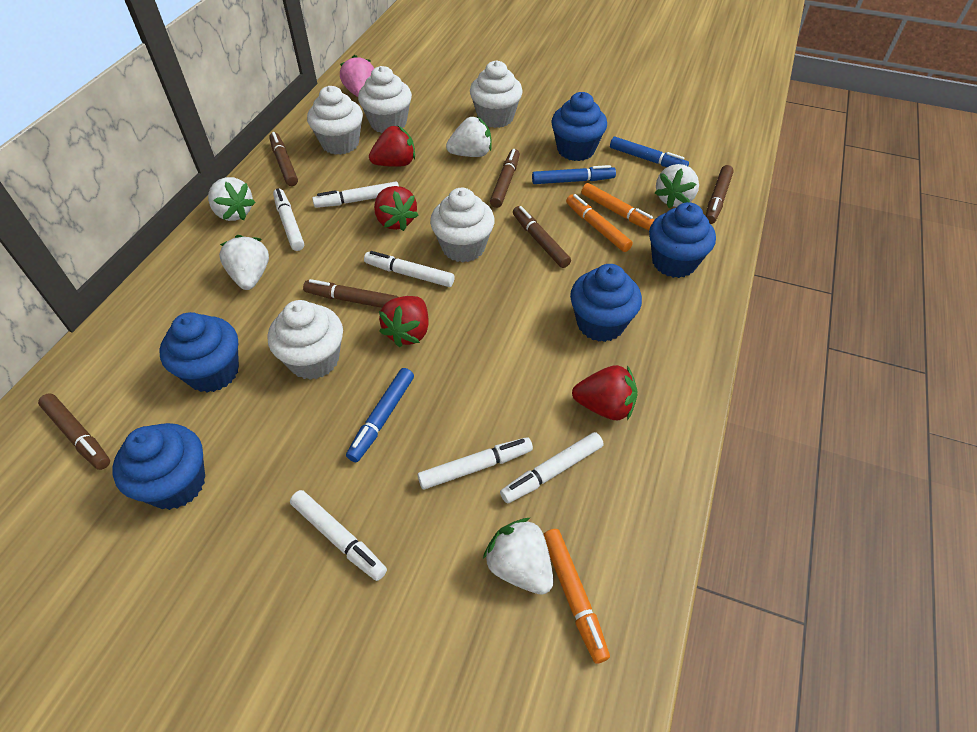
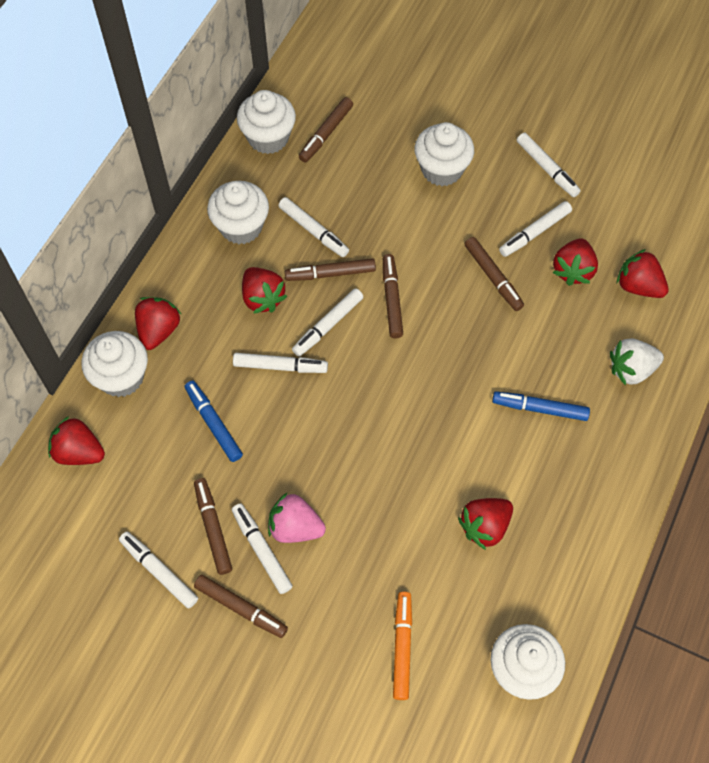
blue cupcake: [112,423,205,510] [159,312,239,392] [551,92,607,161] [570,264,642,342] [649,202,716,278] = 5 -> none = 0
blue marker: [346,368,414,462] [532,165,616,184] [610,137,689,167] = 3 -> [185,380,243,462] [492,391,590,421] = 2
orange marker: [543,529,610,664] [566,194,633,252] [581,183,654,230] = 3 -> [393,592,412,700] = 1
red strawberry: [369,125,415,167] [374,186,419,231] [379,296,429,347] [572,365,638,420] = 4 -> [48,416,105,465] [135,297,181,350] [242,267,287,314] [458,498,513,550] [553,238,598,286] [617,249,669,298] = 6
white marker: [273,188,304,251] [290,490,387,581] [312,182,399,208] [364,251,455,287] [418,437,533,490] [500,432,604,503] = 6 -> [119,532,198,609] [232,503,293,594] [233,353,328,373] [278,197,349,257] [292,288,363,356] [499,201,572,257] [517,133,581,197] = 7
white strawberry: [208,177,256,221] [219,235,269,290] [446,116,492,157] [483,518,553,595] [655,164,699,208] = 5 -> [610,338,664,386] = 1

